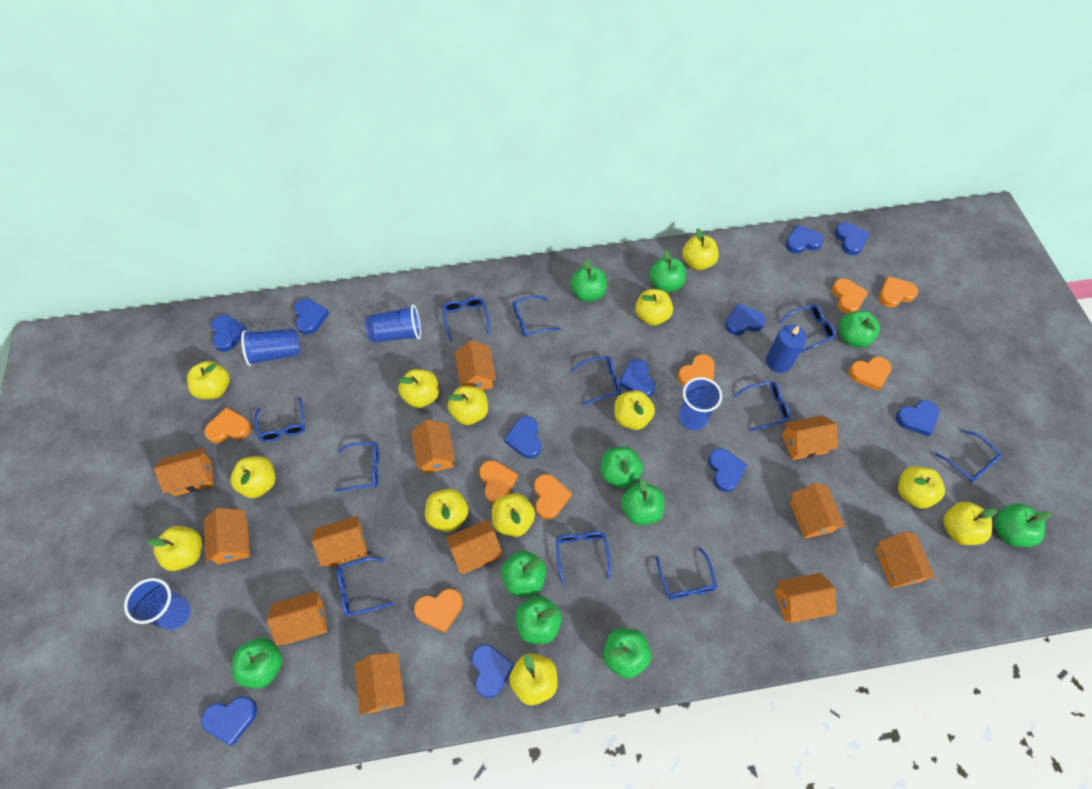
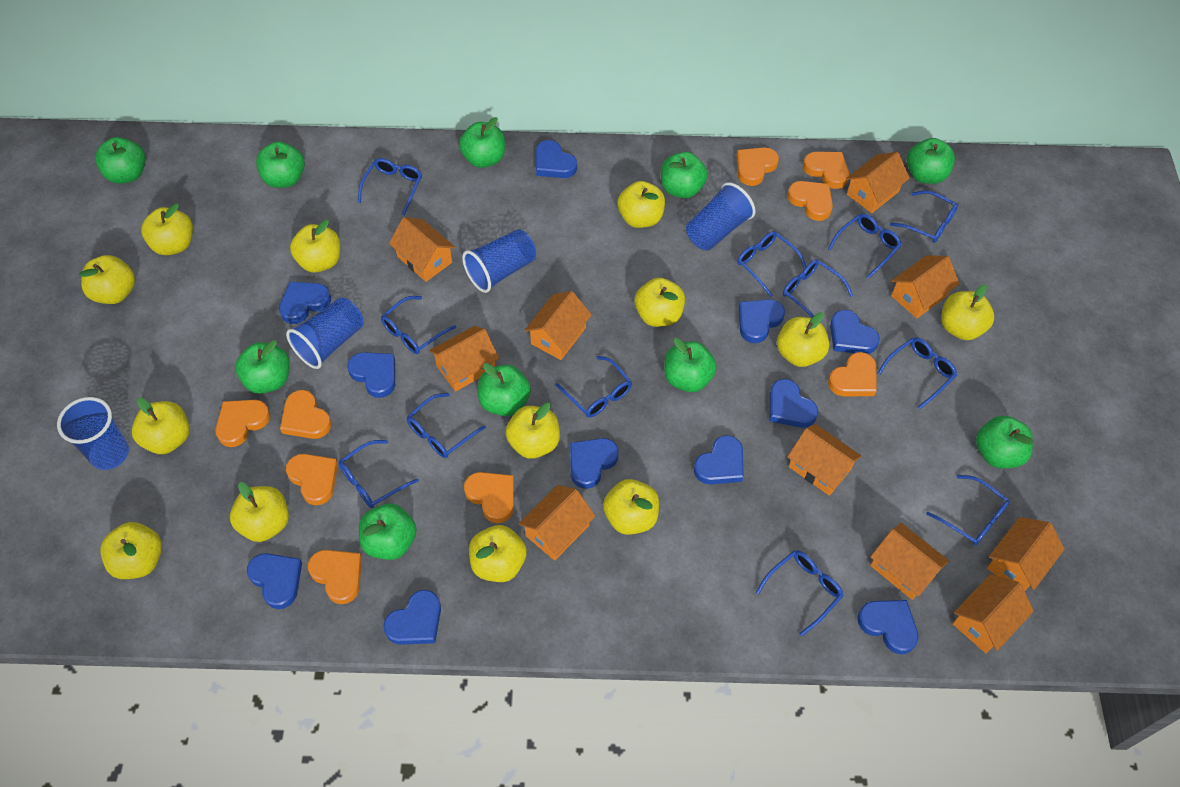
blue candle: [766,325,807,373] = 1 -> none = 0
blue glasses: [254,397,305,442] [335,442,379,492] [337,557,393,616] [442,297,490,342] [513,295,561,337] [556,531,611,584] [571,356,621,405] [656,548,717,600] [734,381,790,432] [779,304,836,353] [935,430,1002,483] = 11 -> [339,440,419,508] [358,158,422,215] [381,296,456,354] [406,393,486,458] [555,356,632,418] [737,231,806,297] [756,550,844,636] [783,259,853,317] [828,214,902,278] [877,337,957,409] [890,190,958,243] [926,475,1010,545] = 12
orange heart: [204,407,251,443] [414,589,463,633] [479,460,518,504] [534,474,572,519] [678,354,715,386] [832,278,868,314] [849,357,891,391] [879,276,918,308] = 8 -> [216,400,270,447] [280,390,331,439] [286,454,338,505] [308,550,362,604] [464,472,514,523] [736,148,779,186] [787,181,833,221] [803,152,849,189] [828,352,877,396] = 9
orange house: [154,448,214,496] [204,508,250,564] [267,591,327,646] [312,516,368,567] [354,653,405,715] [411,419,455,474] [446,520,503,574] [455,340,496,390] [775,573,836,623] [782,415,838,460] [790,483,845,539] [875,532,935,588] = 12 -> [389,217,455,282] [429,326,499,392] [519,485,595,561] [524,291,592,360] [787,424,862,496] [846,152,910,213] [870,523,949,600] [891,256,960,318] [952,574,1034,653] [987,517,1065,591] = 10

